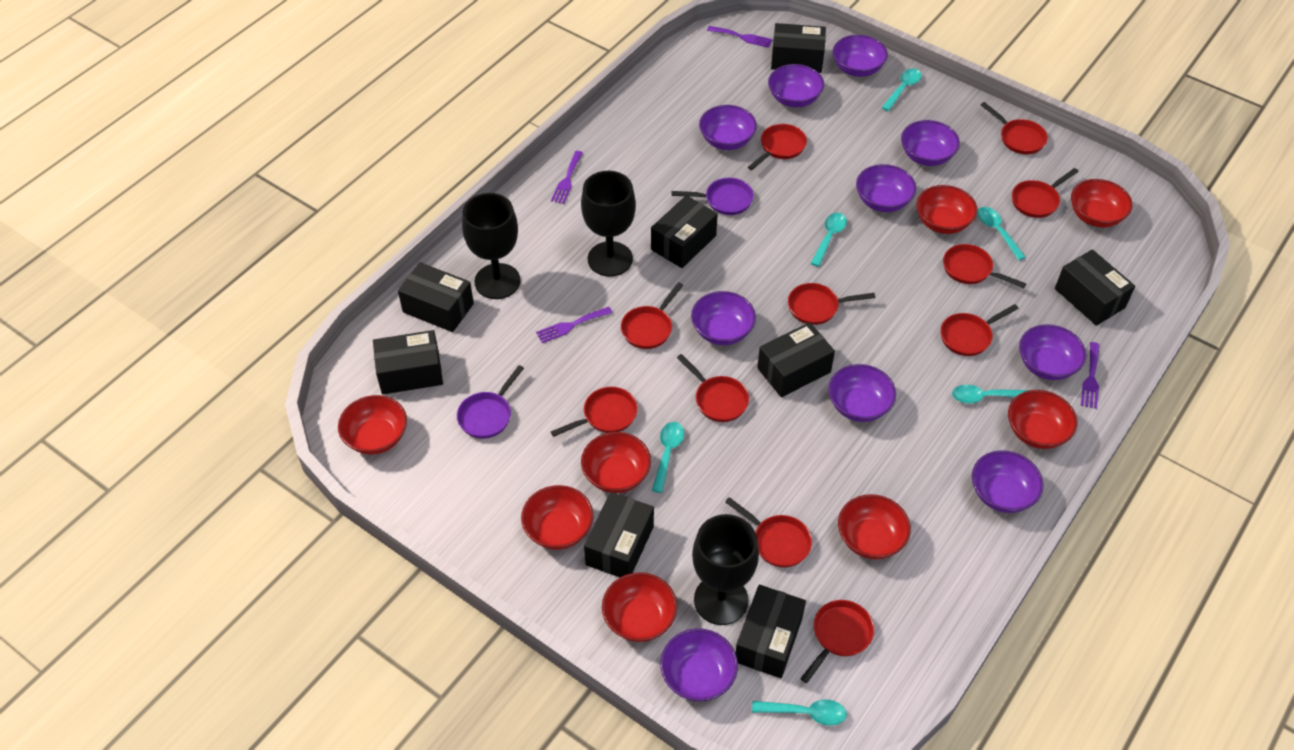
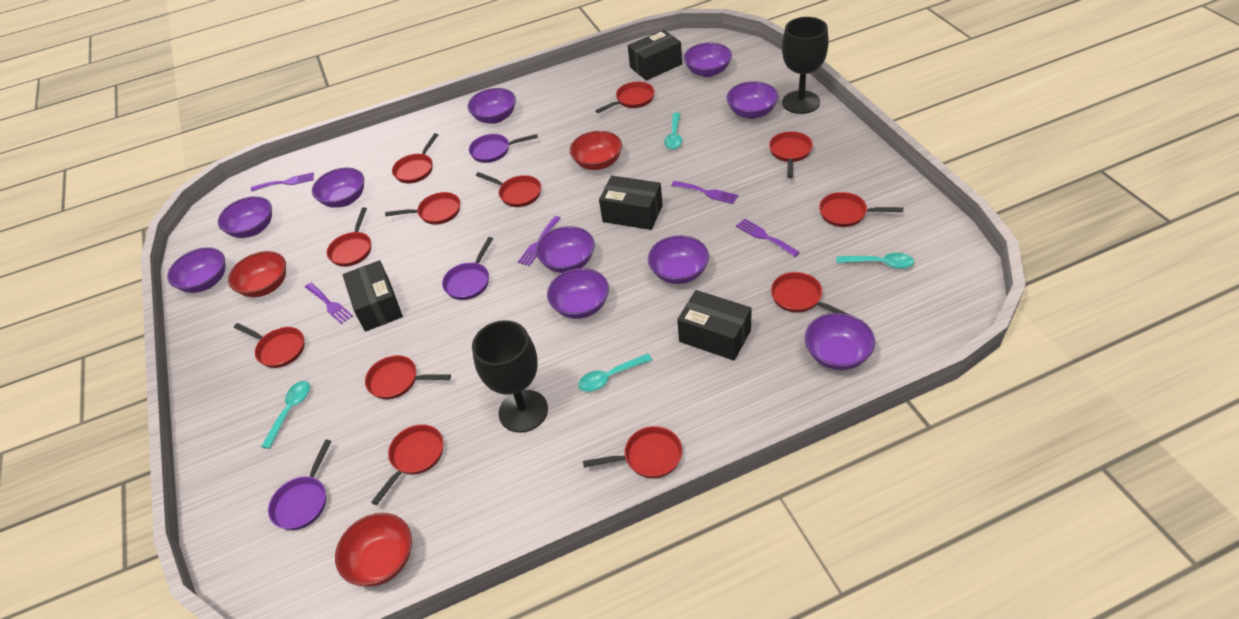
black box: [373,330,443,394] [398,262,474,332] [584,492,654,577] [651,195,718,268] [735,585,806,678] [757,322,835,397] [771,23,826,73] [1055,249,1135,326] = 8 -> [343,260,403,332] [599,176,663,230] [628,30,682,81] [677,290,752,361] = 4
black goblet: [462,193,521,299] [581,171,636,277] [692,514,759,625] = 3 -> [472,320,548,433] [782,17,829,114] = 2
purple fork: [536,307,612,343] [551,151,583,204] [707,26,773,48] [1081,342,1100,409] = 4 -> [251,172,314,192] [305,283,353,324] [518,216,561,266] [671,181,738,204] [736,218,800,257] = 5
purple pan: [457,365,524,439] [672,178,754,215] = 2 -> [268,440,331,530] [442,237,493,300] [469,134,538,163] = 3
red bowl: [338,395,407,454] [521,485,593,550] [581,432,651,493] [602,572,677,642] [838,494,911,559] [916,185,978,234] [1008,390,1078,449] [1071,179,1133,228] = 8 -> [228,251,286,297] [335,513,412,586] [570,131,622,170] = 3
red pan: [551,387,638,437] [621,282,683,349] [677,354,749,422] [725,497,812,568] [748,124,807,170] [788,283,875,325] [800,600,874,683] [940,304,1019,356] [943,244,1026,288] [981,102,1048,154] [1012,168,1079,218] = 11 -> [234,323,305,368] [327,207,371,267] [365,355,451,400] [371,424,443,505] [385,192,460,225] [392,133,438,183] [476,172,541,207] [583,426,682,478] [595,82,655,113] [769,131,813,178] [771,272,847,314] [819,192,903,227] = 12
turquoise spoon: [652,422,684,493] [752,700,847,725] [810,213,847,267] [882,69,922,111] [952,384,1030,403] [978,207,1026,261] = 6 -> [261,381,310,449] [578,353,652,392] [664,113,682,150] [837,253,914,269] = 4

